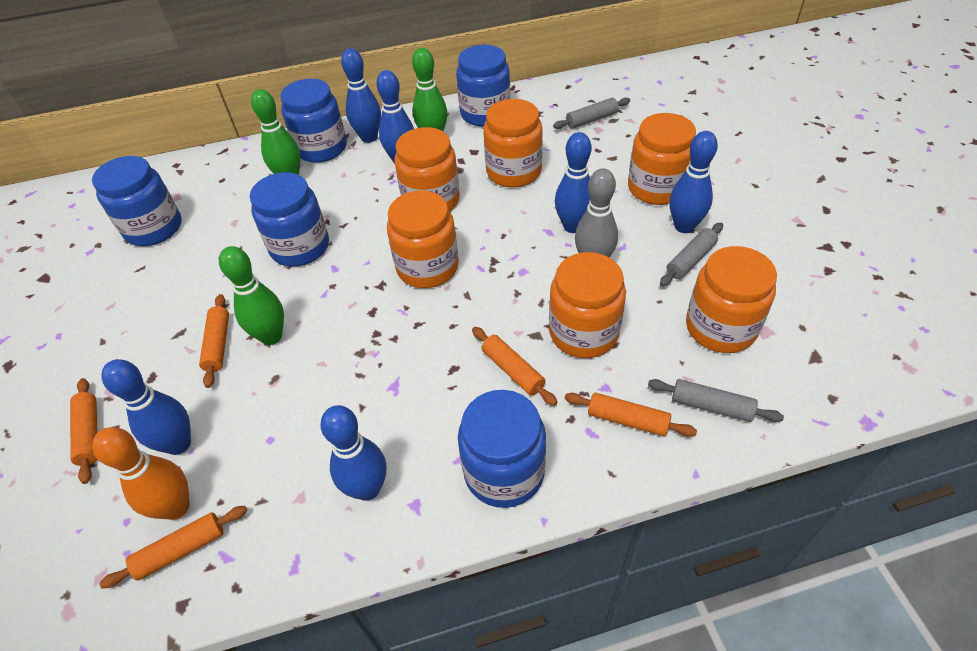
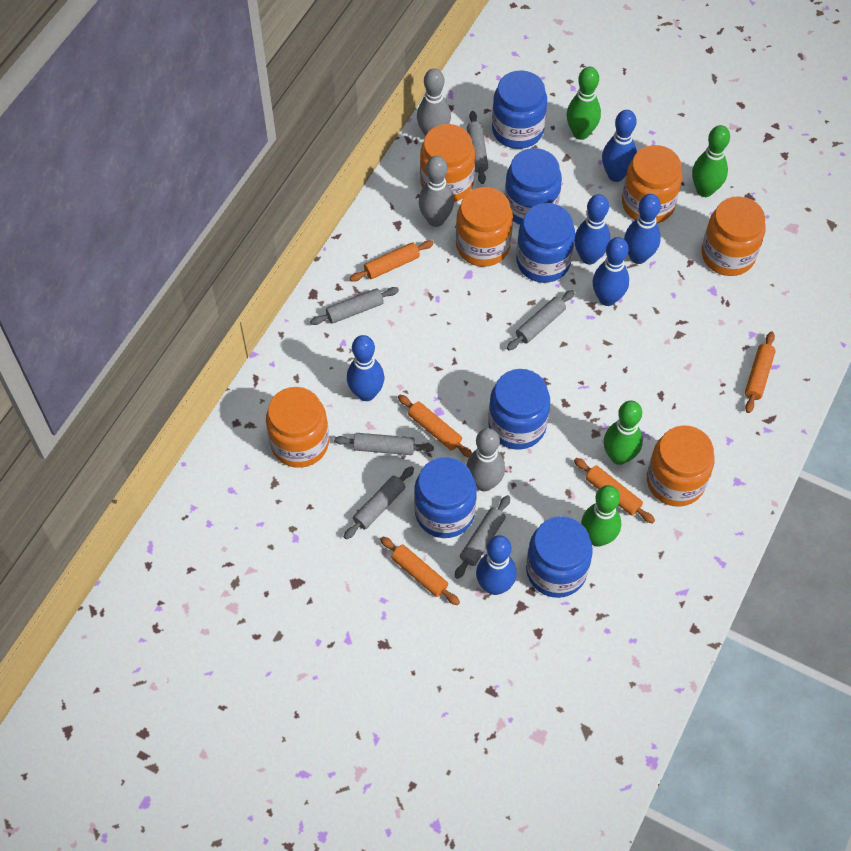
blue jar: [92,156,182,246] [250,172,329,266] [280,79,347,163] [456,45,511,127] [458,390,546,508] = 5 -> [414,457,477,538] [488,369,550,450] [492,70,547,149] [505,148,562,225] [516,203,575,283] [526,516,593,598] = 6
green bowling pin: [219,246,284,345] [251,89,301,175] [412,48,447,132] = 3 -> [567,67,601,140] [581,485,621,547] [604,401,643,465] [692,125,730,197] = 4
grey bowling pin: [575,168,618,258] = 1 -> [417,68,451,136] [419,156,454,227] [466,428,505,491] = 3
grey rolling pin: [553,97,630,129] [648,379,784,422] [660,223,723,286] = 3 -> [310,287,399,325] [334,433,434,455] [344,466,414,539] [455,495,510,579] [467,111,488,184] [507,290,575,351] = 6
orange bowling pin: [92,427,189,520] = 1 -> none = 0

